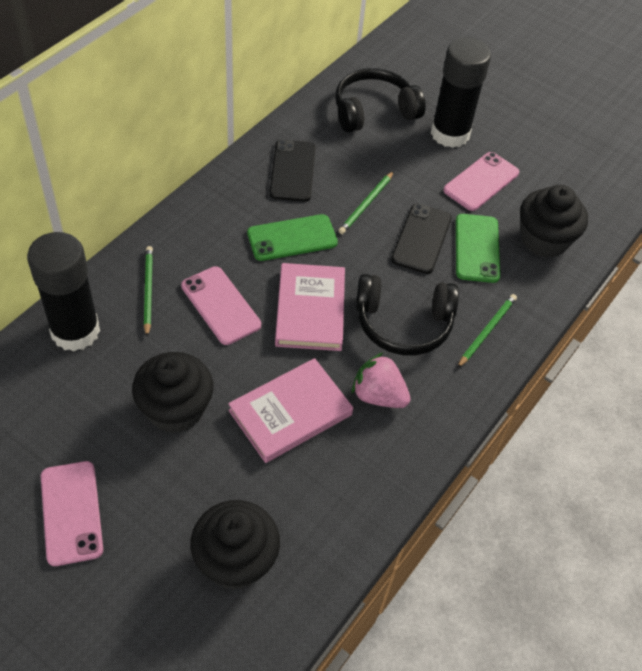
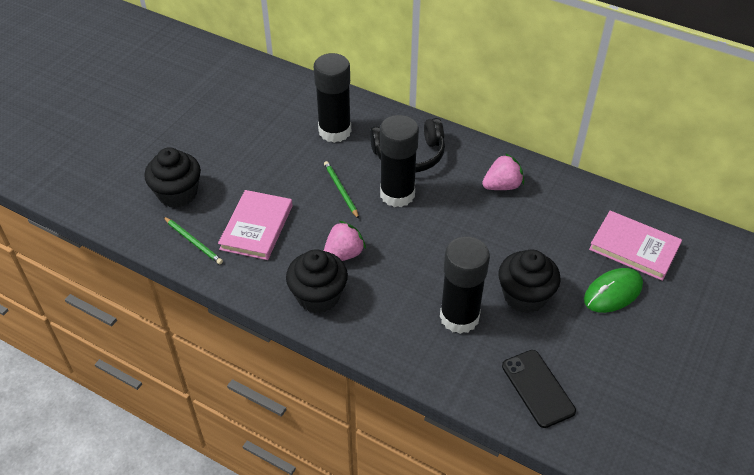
black glue stick: [27,232,100,351] [431,37,491,148] = 2 -> [314,53,351,143] [380,115,419,207] [440,237,490,334] = 3
black headphones: [336,68,426,132] [356,274,459,355] = 2 -> [370,118,445,173] = 1
black phone: [270,140,315,202] [391,204,452,274] = 2 -> [502,350,576,428] = 1
green mouse: none = 0 -> [584,268,643,313] = 1
green pencil: [144,246,153,337] [338,171,394,234] [457,294,517,368] = 3 -> [164,217,223,265] [324,161,359,219] = 2
green phone: [247,214,338,261] [456,214,500,283] = 2 -> none = 0
pink phone: [41,461,103,566] [181,266,261,345] [443,152,519,211] = 3 -> none = 0
pink strawberry: [352,352,411,408] = 1 -> [324,221,366,261] [482,153,524,190] = 2

